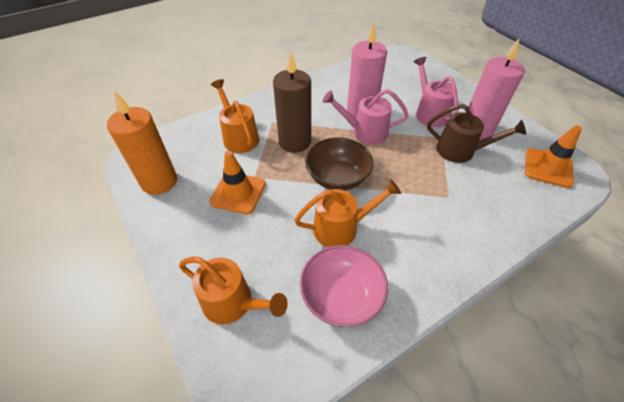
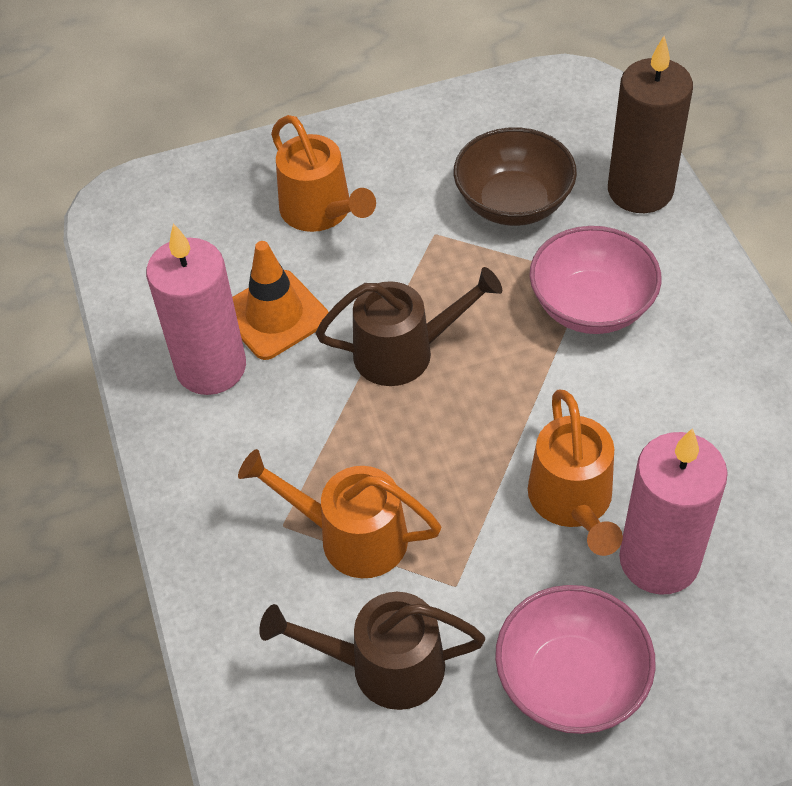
brown watering can: [427,104,526,163] = 1 -> [259,592,485,710] [315,267,502,386] = 2
orange candle: [107,91,177,195] = 1 -> none = 0
orange traffic cone: [209,151,266,215] [525,125,582,188] = 2 -> [232,241,329,360] = 1
pink bowl: [300,245,388,327] = 1 -> [495,585,656,734] [529,226,661,334] = 2
pink watering can: [322,89,409,145] [413,57,458,127] = 2 -> none = 0

